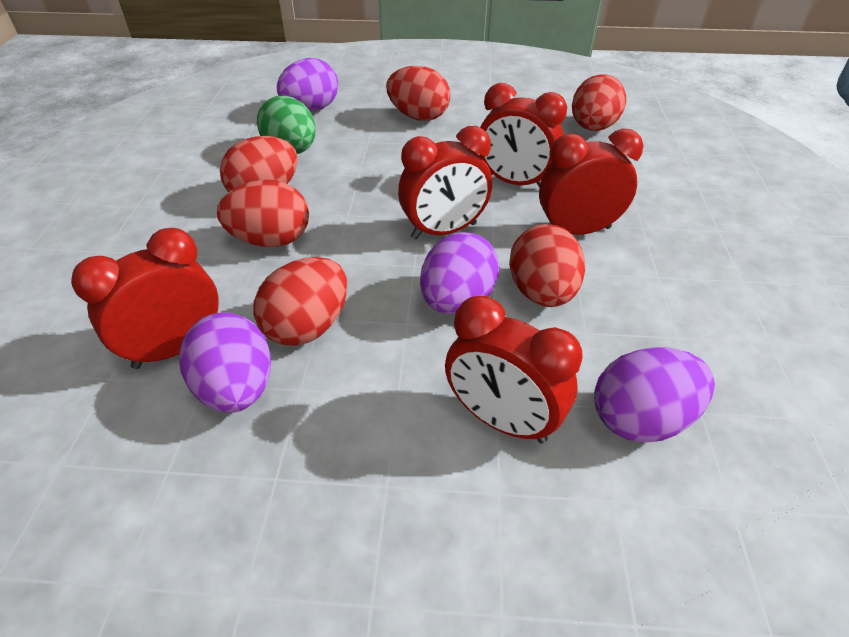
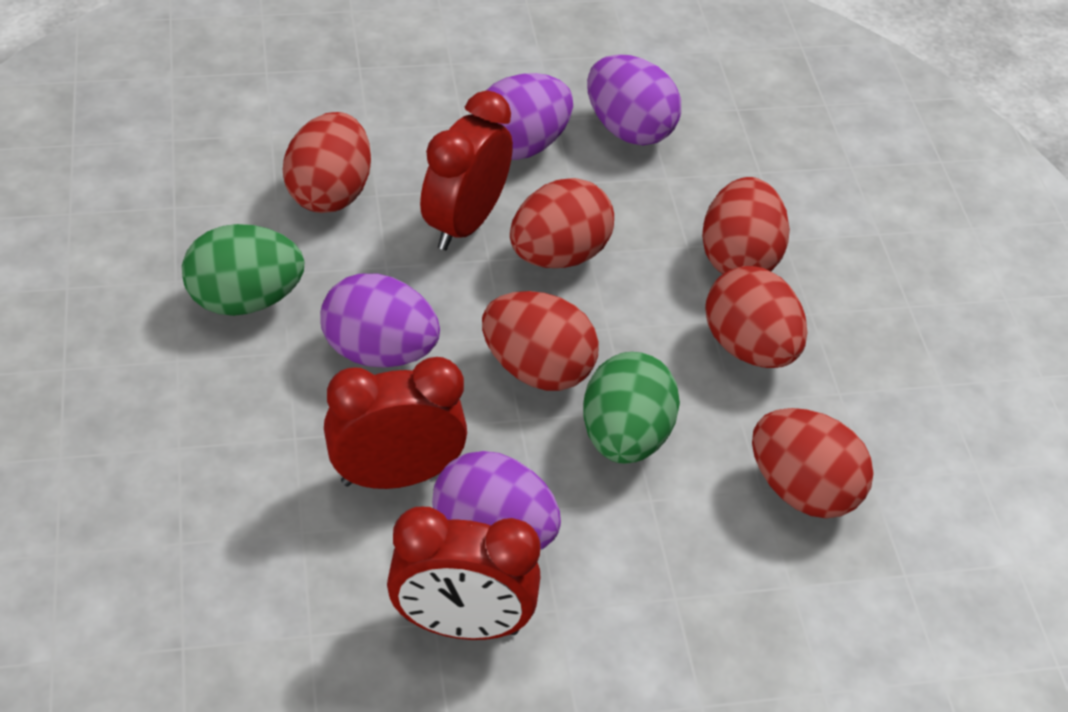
green egg: [257,96,316,154] = 1 -> [182,224,304,316] [583,352,680,464] = 2
red clock: [71,228,219,369] [398,126,492,239] [445,296,583,443] [479,83,567,188] [539,129,643,235] = 5 -> [324,357,467,489] [387,507,540,640] [420,91,513,250] = 3

